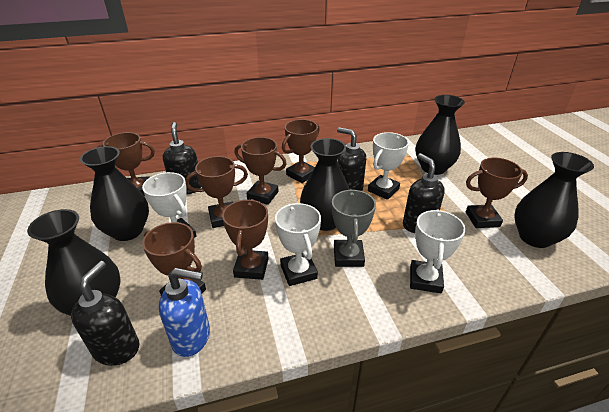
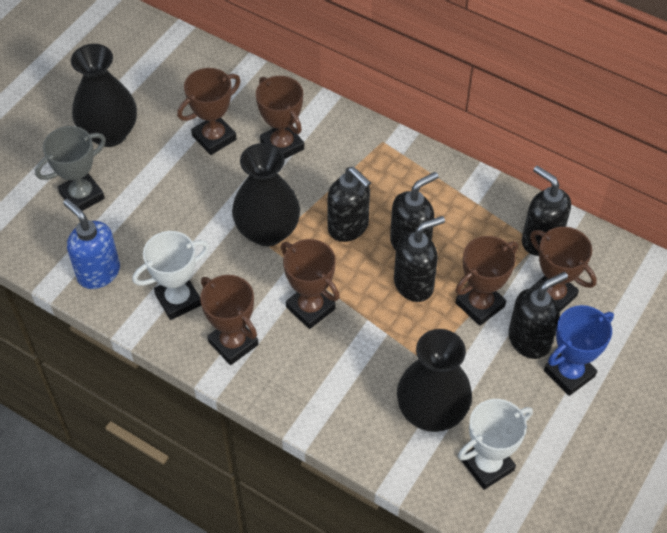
black soap dispenser: [71,261,139,366] [163,122,201,195] [337,127,366,191] [403,153,445,233] = 4 -> [327,167,371,242] [390,172,439,251] [394,216,445,302] [508,272,568,359] [522,166,571,256] = 5
black vase: [27,209,120,316] [80,146,149,241] [300,138,350,231] [416,95,465,175] [514,152,594,248] = 5 -> [71,44,137,147] [232,143,300,246] [397,329,472,432] = 3
blue trophy: none = 0 -> [544,305,614,396] = 1
brown trophy: [97,132,155,196] [142,222,206,296] [185,156,248,228] [222,199,269,280] [234,137,287,205] [282,119,320,183] [466,158,528,228] = 7 -> [177,68,241,155] [200,275,259,365] [256,76,304,159] [281,239,340,329] [456,236,518,326] [530,227,597,312] = 6
white trophy: [142,172,197,238] [275,203,321,286] [368,132,409,200] [410,210,466,293] = 4 -> [132,231,209,320] [458,399,533,490] = 2

